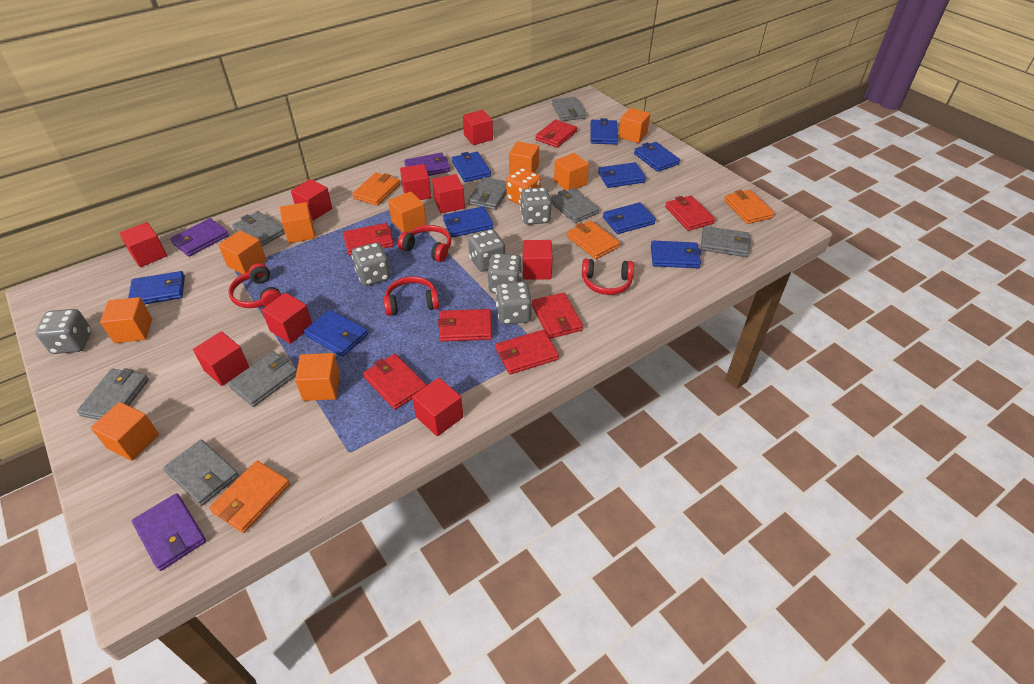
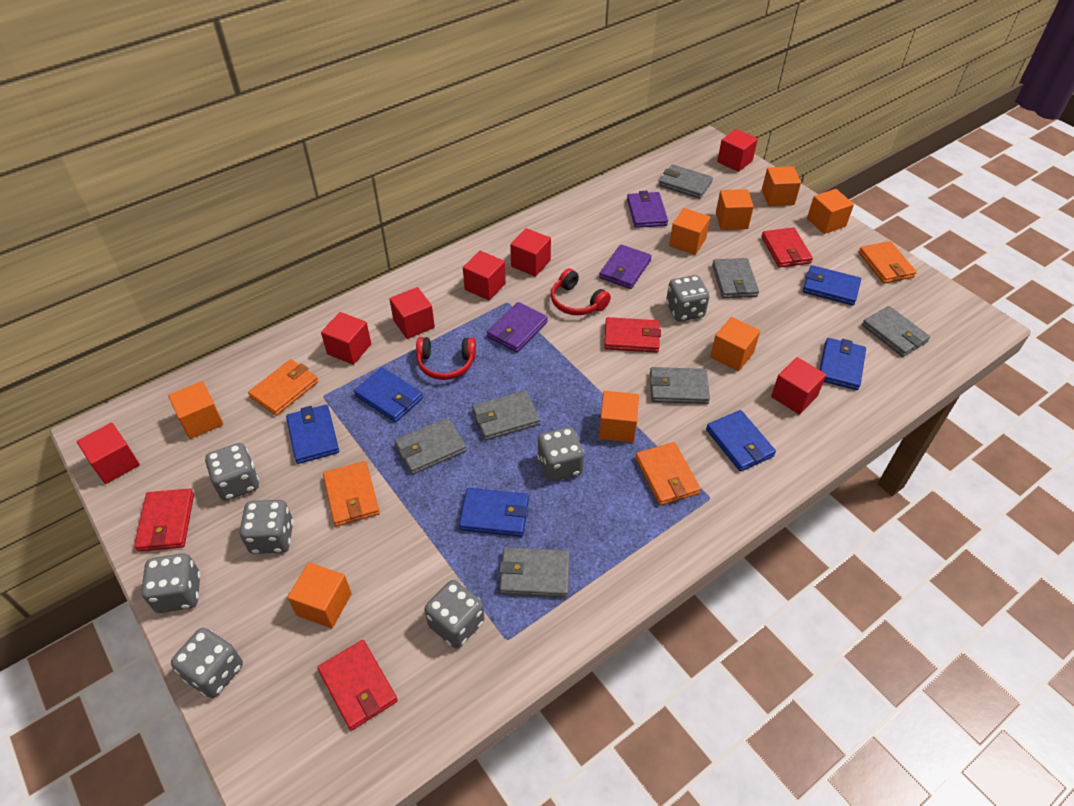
blue wallet: [128,271,185,304] [304,310,368,357] [443,206,494,238] [452,152,491,182] [590,118,618,145] [598,162,646,188] [603,202,656,234] [634,142,680,172] [651,241,701,268] = 9 -> [286,405,339,464] [354,367,423,422] [459,488,529,537] [706,410,776,472] [803,265,861,305] [820,338,866,390] = 6
grey dice: [35,309,91,354] [352,242,391,286] [468,229,505,272] [488,253,522,293] [496,281,532,325] [520,187,551,225] = 6 -> [141,553,201,613] [171,628,243,698] [205,443,259,501] [240,500,294,554] [424,580,485,648] [537,427,584,482] [666,275,709,321] = 7
grey wallet: [77,368,149,420] [163,440,239,506] [228,351,297,407] [232,211,285,246] [468,177,506,210] [550,188,599,223] [552,97,586,121] [701,226,751,257] = 8 -> [395,418,467,475] [472,390,540,440] [499,547,570,598] [650,367,710,404] [659,164,713,199] [712,258,759,298] [862,306,930,357] = 7
orange cube: [91,402,159,461] [100,297,152,343] [218,230,267,274] [280,202,315,243] [295,353,340,401] [388,191,426,233] [509,141,539,174] [554,153,589,191] [619,108,650,143] = 9 -> [168,381,223,439] [287,562,352,628] [599,391,639,443] [669,208,710,255] [710,317,760,371] [716,189,754,230] [762,166,801,206] [807,189,854,234] = 8
orange dice: [506,168,541,205] = 1 -> none = 0
red cube: [119,222,167,267] [193,331,249,386] [262,293,312,344] [291,179,332,221] [400,164,431,200] [412,378,463,436] [432,174,465,213] [463,110,493,145] [523,240,553,280] = 9 -> [77,423,140,484] [321,312,371,365] [389,287,435,339] [463,251,506,300] [510,228,551,277] [717,129,758,172] [771,357,826,415] = 7
red headphones: [228,263,282,308] [384,276,439,316] [398,225,451,262] [582,259,634,295] = 4 -> [416,337,476,380] [551,268,611,315] = 2
red wallet: [343,223,394,256] [363,354,427,410] [438,309,492,342] [496,330,559,375] [532,293,583,339] [535,120,577,148] [665,195,715,231] = 7 -> [134,488,194,552] [317,640,398,731] [604,317,661,353] [761,227,813,268] = 4

